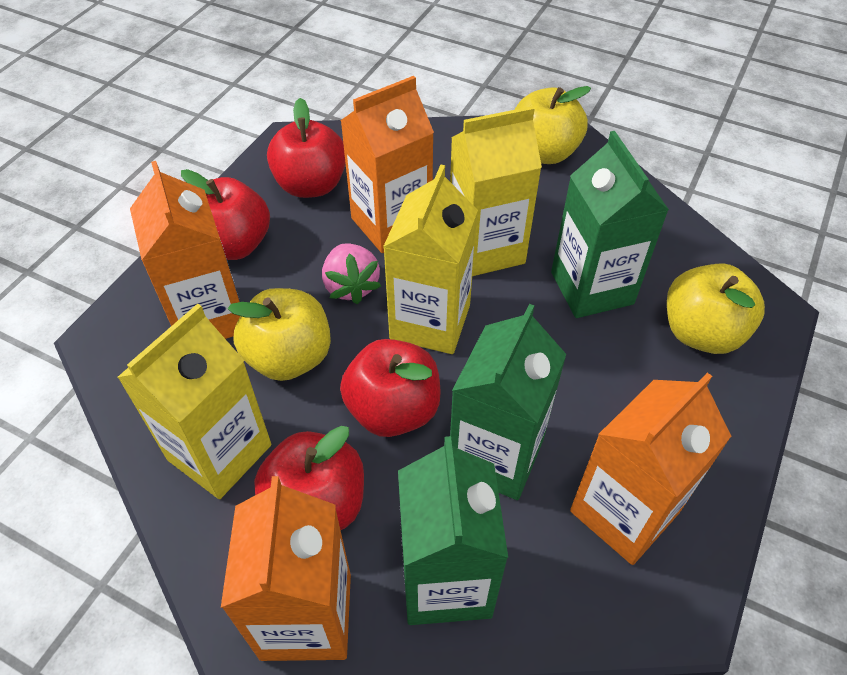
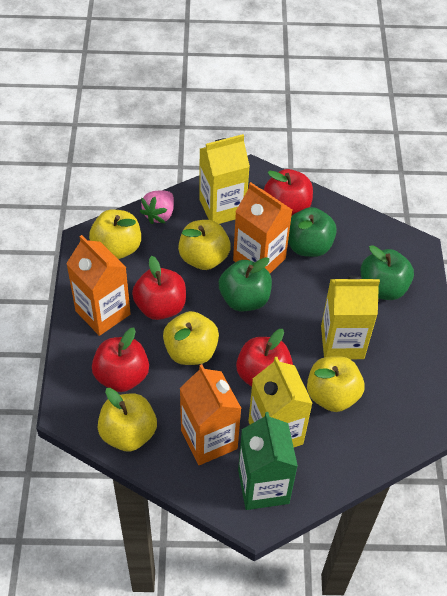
green apple: none = 0 -> [219,257,272,311] [288,207,337,257] [361,245,414,300] = 3
green carton: [398,436,508,625] [450,304,567,500] [551,131,669,318] = 3 -> [238,412,298,510] = 1
orange carton: [130,161,240,339] [221,476,351,661] [340,76,434,253] [570,373,731,565] = 4 -> [66,235,131,336] [180,364,242,465] [233,182,292,273] = 3
yellow apple: [228,288,331,381] [514,86,591,164] [667,263,765,354] = 3 -> [89,209,141,259] [98,388,157,452] [163,311,219,365] [178,220,231,270] [307,356,365,412] = 5

